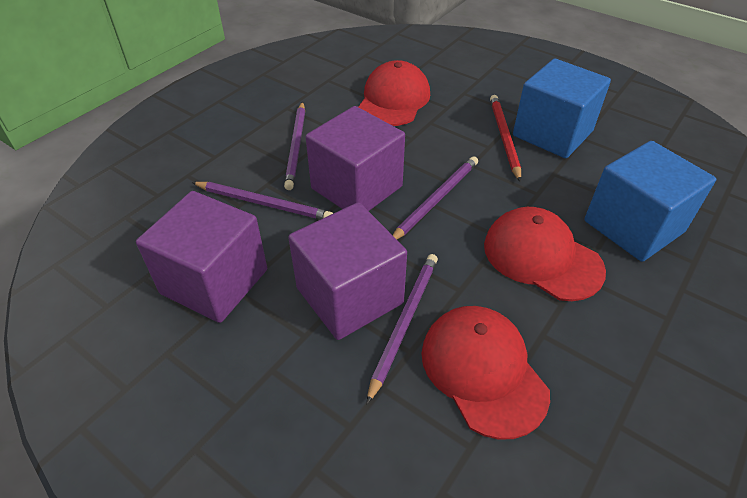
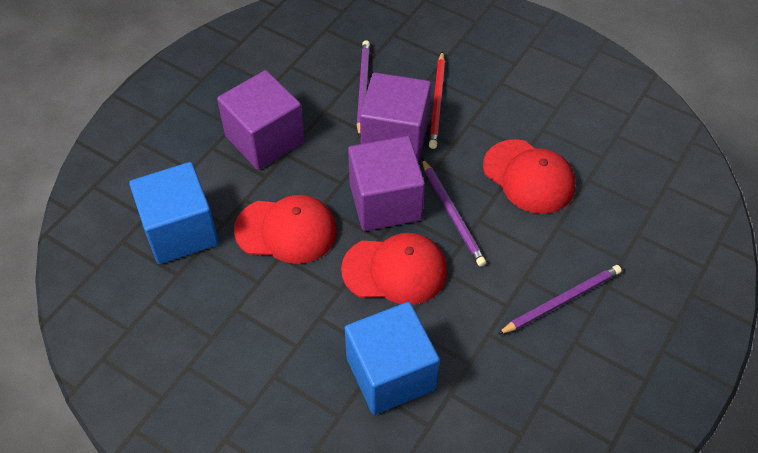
purple pencil: [192,182,333,220] [284,102,305,190] [367,254,438,404] [393,156,478,239] = 4 -> [357,40,370,137] [422,159,486,267] [498,265,622,334] = 3

